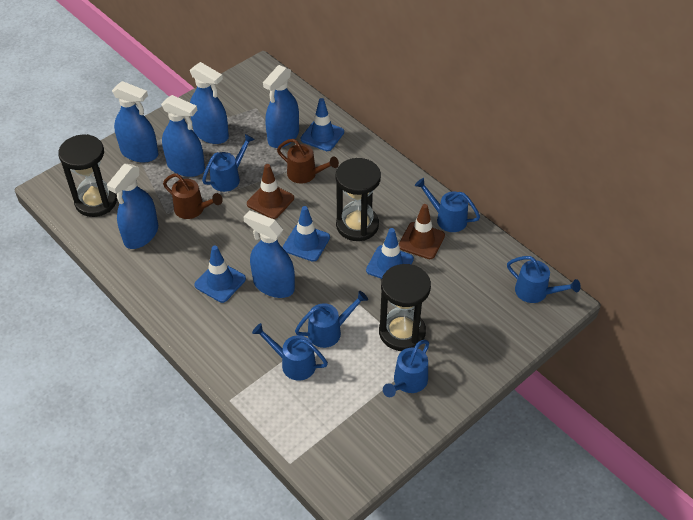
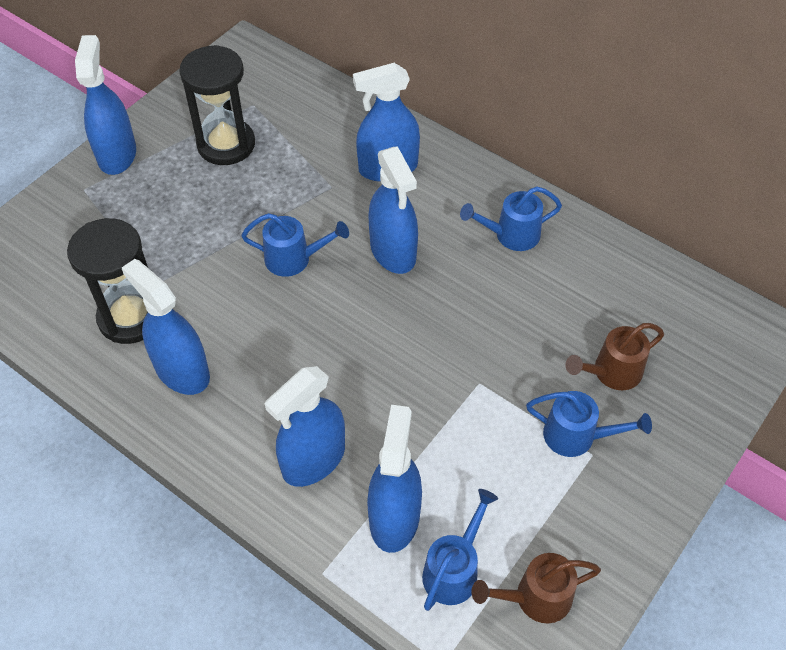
black hourglass: [58,134,117,217] [335,158,381,241] [379,264,431,351] = 3 -> [67,218,148,344] [179,45,255,165] = 2
blue traffic cone: [194,245,246,303] [283,206,330,262] [301,98,344,151] [366,228,414,279] = 4 -> none = 0
blue watering can: [202,134,255,192] [252,323,328,381] [295,291,368,348] [383,340,429,397] [415,178,480,232] [507,256,581,303] = 6 -> [241,213,349,277] [422,489,498,611] [460,186,562,251] [526,391,652,457] = 4
brown traffic cone: [247,164,294,219] [399,204,445,259] = 2 -> none = 0

